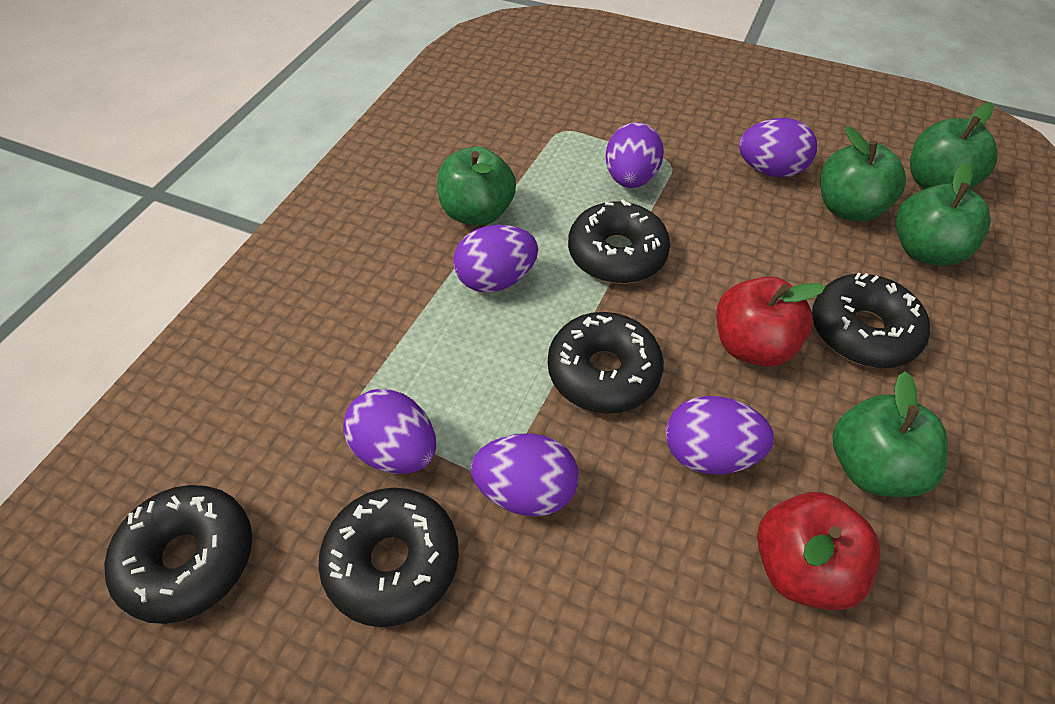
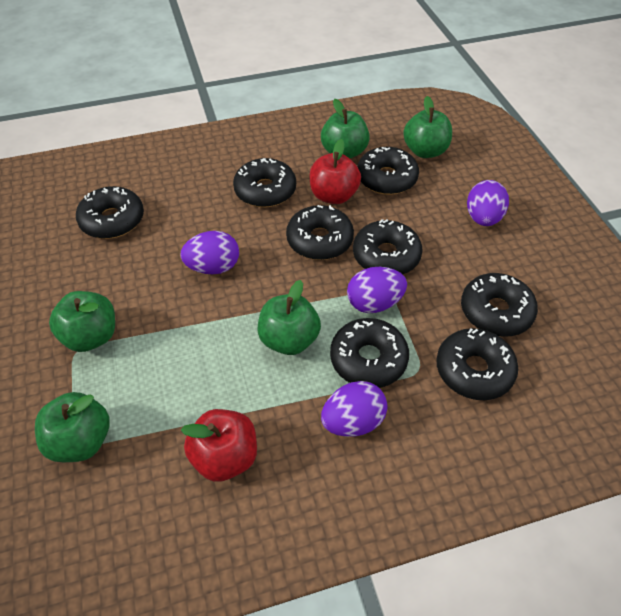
black donut: [104,485,252,624] [318,488,459,627] [548,312,664,414] [568,199,670,284] [812,273,930,368] = 5 -> [76,186,144,239] [233,158,296,207] [286,205,354,260] [330,318,409,388] [353,219,423,275] [357,147,419,195] [436,328,518,400] [461,273,538,337] = 8
purple egg: [343,389,436,474] [453,225,538,293] [471,433,579,516] [605,123,664,188] [666,396,774,475] [739,118,817,177] = 6 -> [180,231,239,274] [321,381,387,437] [347,267,407,313] [467,180,509,226] = 4

